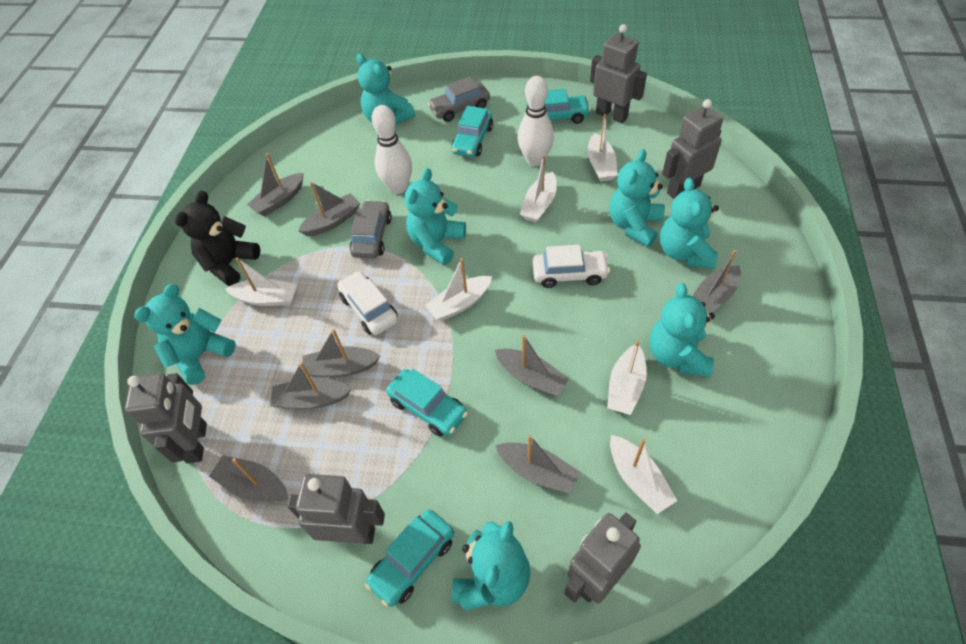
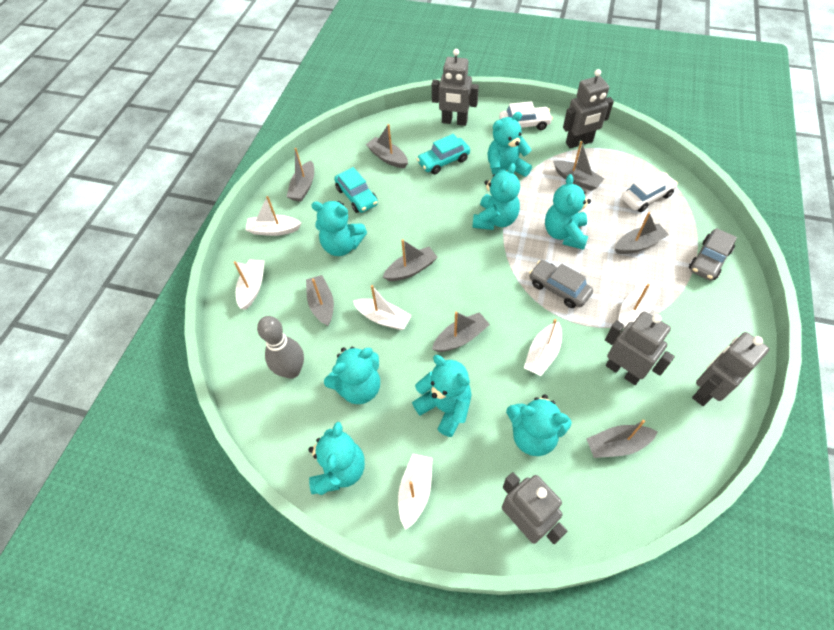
black teddy bear: [175,191,260,286] = 1 -> none = 0
grey bowling pin: none = 0 -> [257,316,304,379] = 1
turquoise car: [365,509,454,607] [386,369,468,436] [451,106,493,157] [526,89,591,124] = 4 -> [334,167,378,213] [417,134,470,174] = 2
turquoise teddy bear: [134,284,236,385] [356,54,415,125] [405,168,466,265] [452,521,531,610] [609,149,665,247] [650,283,715,377] [660,178,719,269] = 7 -> [309,422,365,495] [311,201,367,256] [324,346,380,404] [412,355,472,437] [472,163,520,230] [487,111,532,177] [506,394,572,456] [545,174,591,250] = 8
white bowling pin: [372,105,412,194] [517,76,554,166] = 2 -> none = 0

